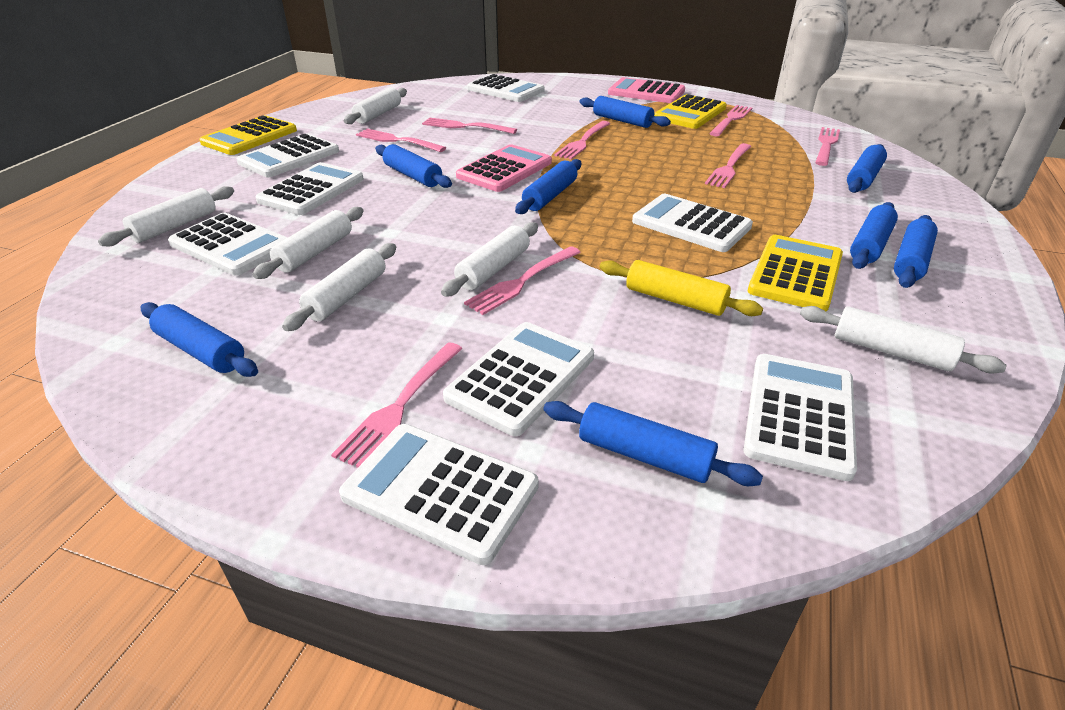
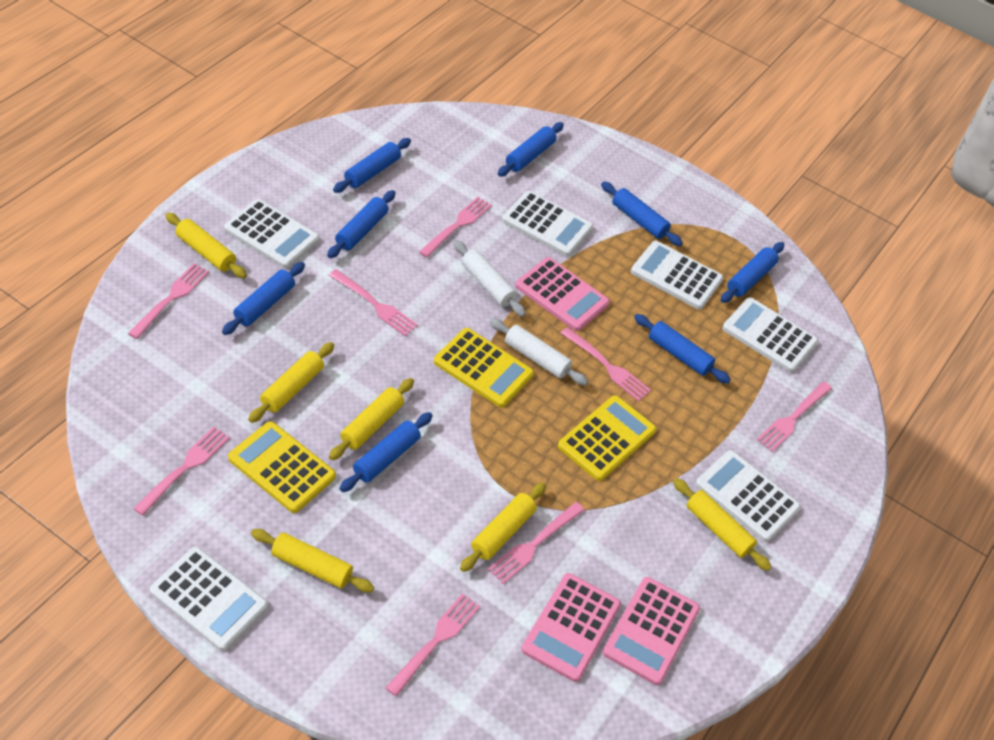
pink calculator: [456,144,552,192] [608,77,685,103] = 2 -> [515,257,610,331] [521,573,621,682] [603,577,700,685] = 3
white calculator: [168,213,288,276] [237,133,339,177] [255,162,364,215] [339,424,539,565] [443,322,594,436] [467,74,545,102] [632,194,753,252] [744,354,857,481] = 8 -> [150,547,268,651] [224,199,319,268] [502,191,593,256] [631,241,723,309] [695,450,801,542] [722,297,818,372] = 6
white rolling pin: [98,186,234,246] [253,207,364,279] [282,243,396,331] [344,88,407,124] [441,222,538,296] [800,306,1007,374] = 6 -> [454,240,526,317] [490,318,588,385] = 2
yellow rolling pin: [600,260,763,316] = 1 -> [165,213,247,278] [248,342,334,423] [251,529,374,593] [329,378,414,460] [460,483,546,572] [673,478,771,571] = 6

